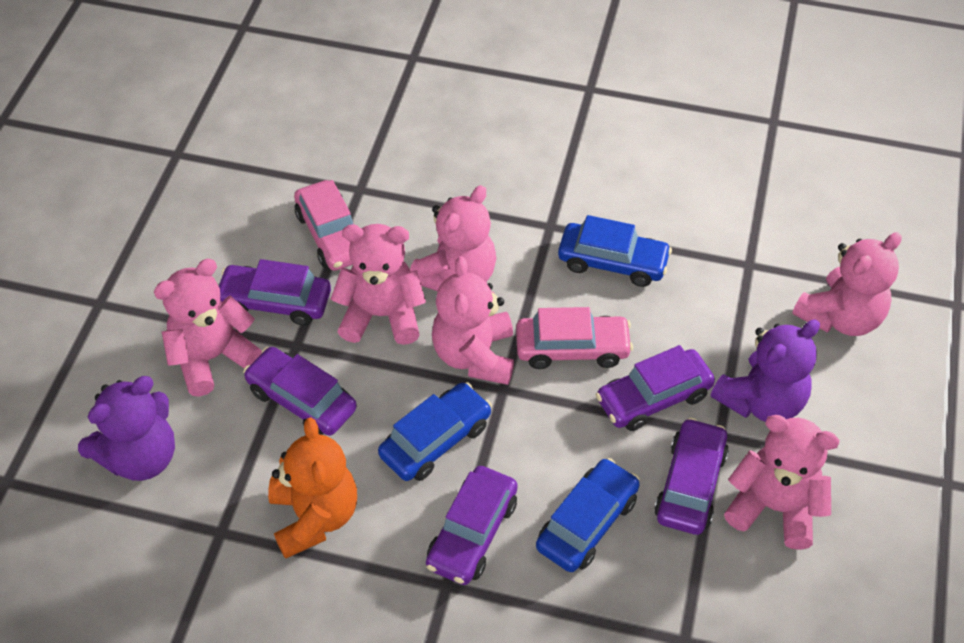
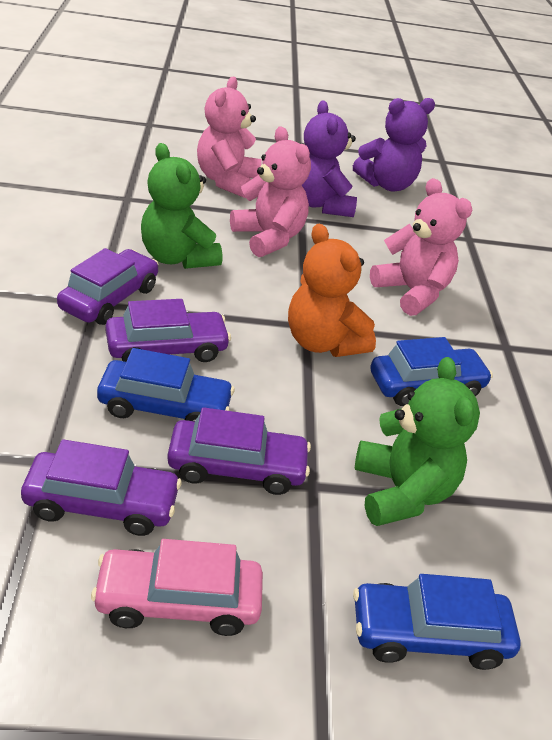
green teddy bear: none = 0 -> [141,143,222,269] [355,357,480,526] = 2
pink car: [294,180,354,271] [516,307,633,369] = 2 -> [91,539,263,636] = 1
pink teddy bear: [154,259,262,397] [331,224,426,345] [410,185,496,291] [432,256,514,385] [724,415,840,550] [792,232,902,336] = 6 -> [197,77,262,198] [230,126,311,257] [370,178,472,316] = 3
purple car: [219,259,331,326] [243,347,357,436] [426,466,518,585] [596,345,715,431] [654,417,729,535] = 5 -> [21,439,182,536] [57,248,159,325] [105,299,231,362] [167,407,311,495] = 4

